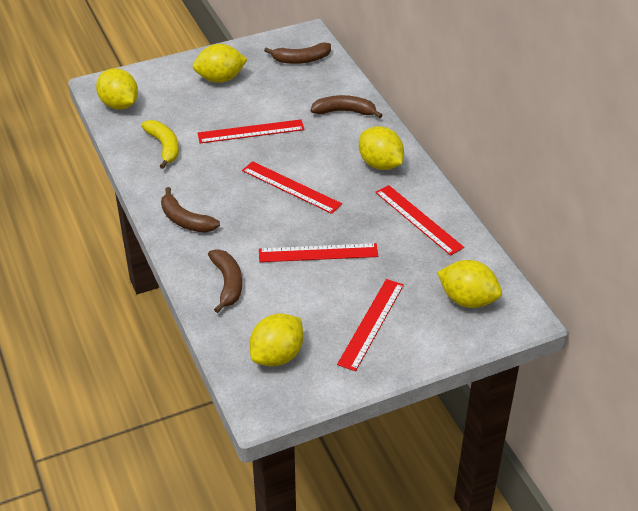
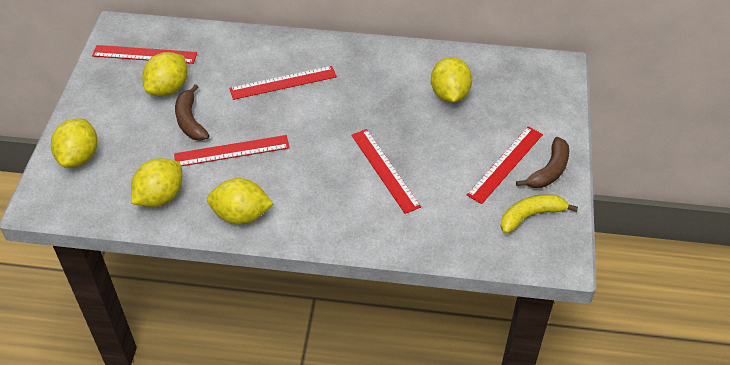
brown banana: [161,187,220,233] [208,249,242,313] [264,42,331,64] [310,95,382,118] = 4 -> [175,84,209,141] [516,137,569,188] = 2

